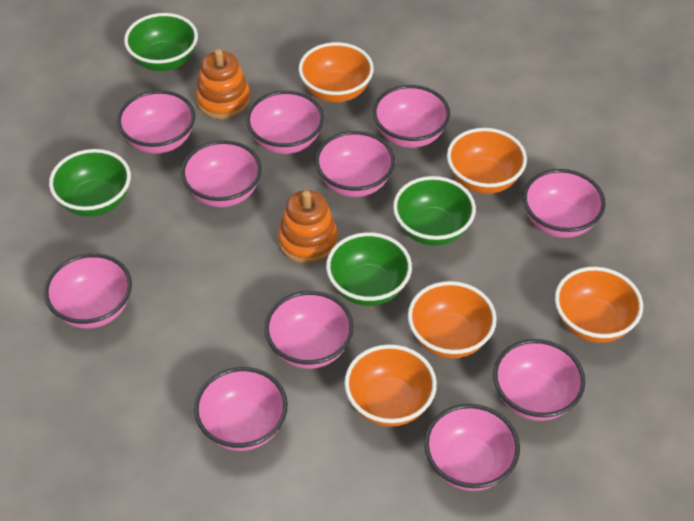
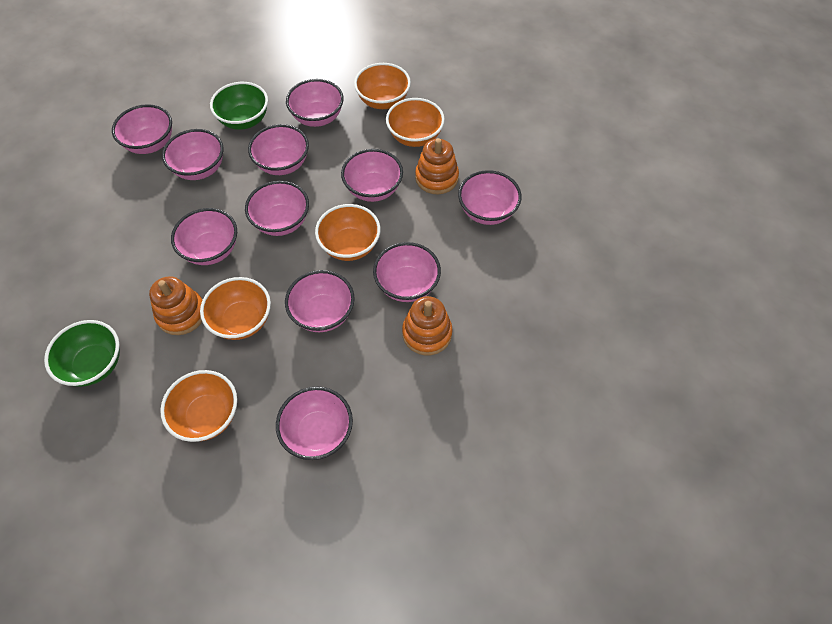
green bowl: [49,149,131,217] [124,13,198,71] [326,232,412,306] [393,176,476,246] = 4 -> [44,320,120,387] [210,82,268,130] = 2
orange stacking toy: [195,49,251,119] [278,190,338,264] = 2 -> [149,276,202,335] [402,296,453,355] [415,138,459,194] = 3

